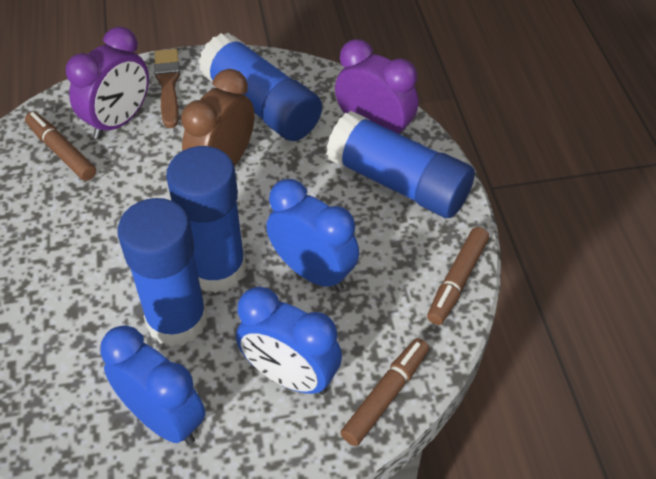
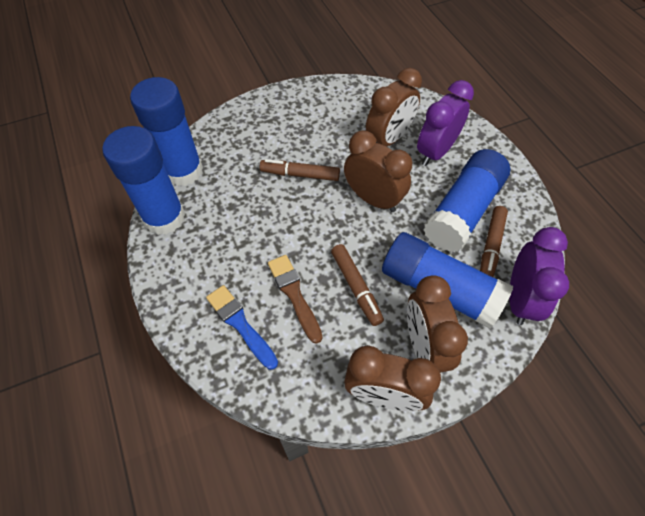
blue brush: none = 0 -> [206,285,278,370] = 1
blue clock: [100,325,206,445] [236,286,342,395] [266,179,359,291] = 3 -> none = 0
brown clock: [181,69,254,167] = 1 -> [344,131,412,212] [344,345,441,411] [366,68,422,146] [407,275,468,373] = 4

